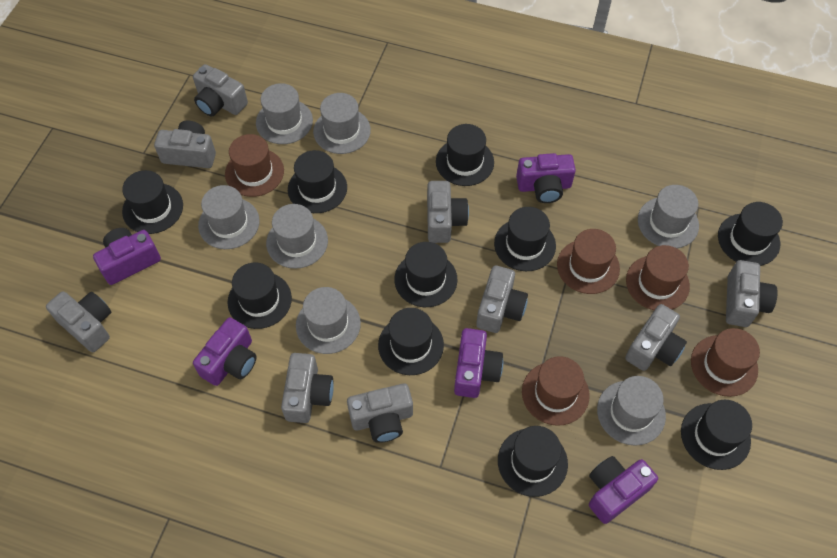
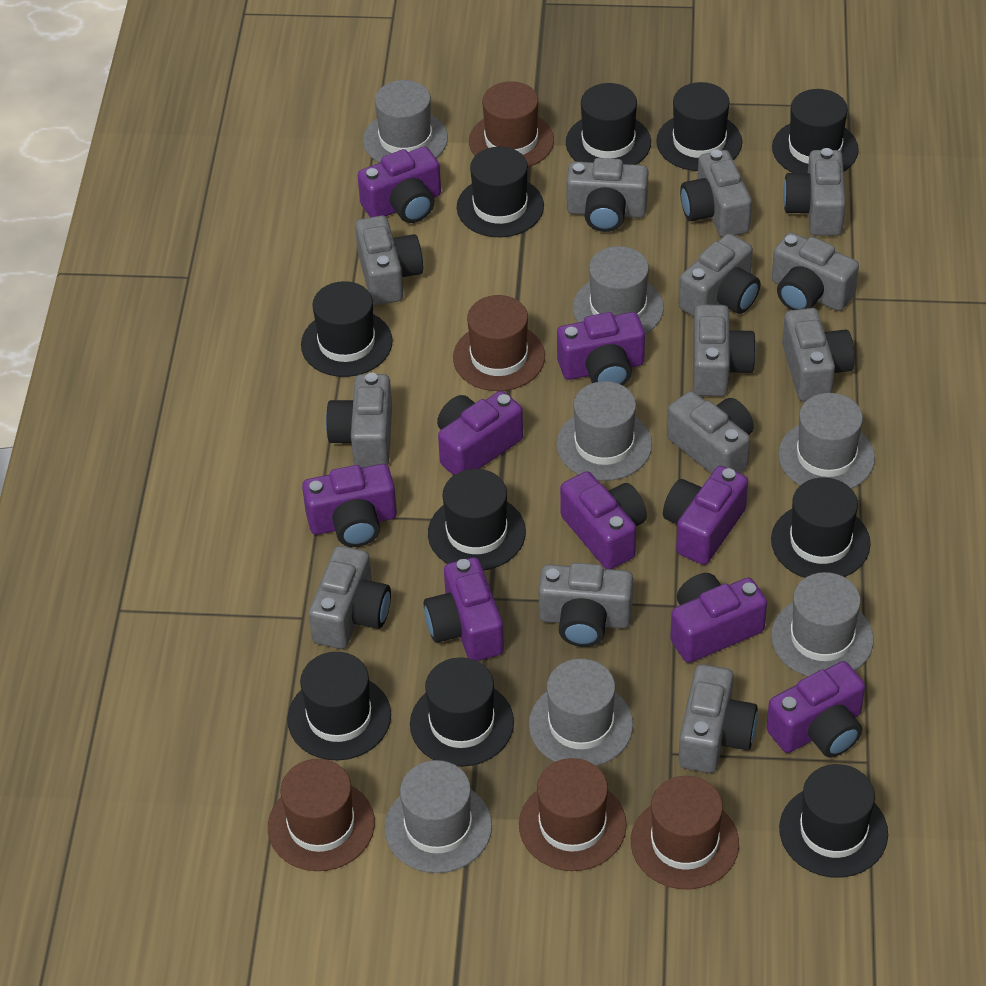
grey camera: [46,291,111,352] [154,120,216,168] [193,64,248,116] [281,353,334,423] [347,383,413,443] [427,181,469,243] [476,266,528,333] [625,304,687,371] [726,260,778,327] = 9 -> [309,546,391,649] [326,373,392,468] [355,215,423,305] [539,563,633,647] [567,158,648,232] [667,391,754,474] [678,664,758,773] [679,233,760,317] [680,150,752,237] [693,304,756,396] [772,232,859,311] [782,308,855,401] [783,148,846,236] = 13
purple camera: [93,228,161,285] [193,317,256,386] [454,328,503,398] [516,153,576,203] [589,456,658,524] = 5 -> [302,464,397,547] [358,146,441,223] [424,557,504,661] [437,391,523,475] [557,312,645,385] [560,471,647,569] [663,466,748,565] [670,573,767,663] [766,661,865,757] = 9

